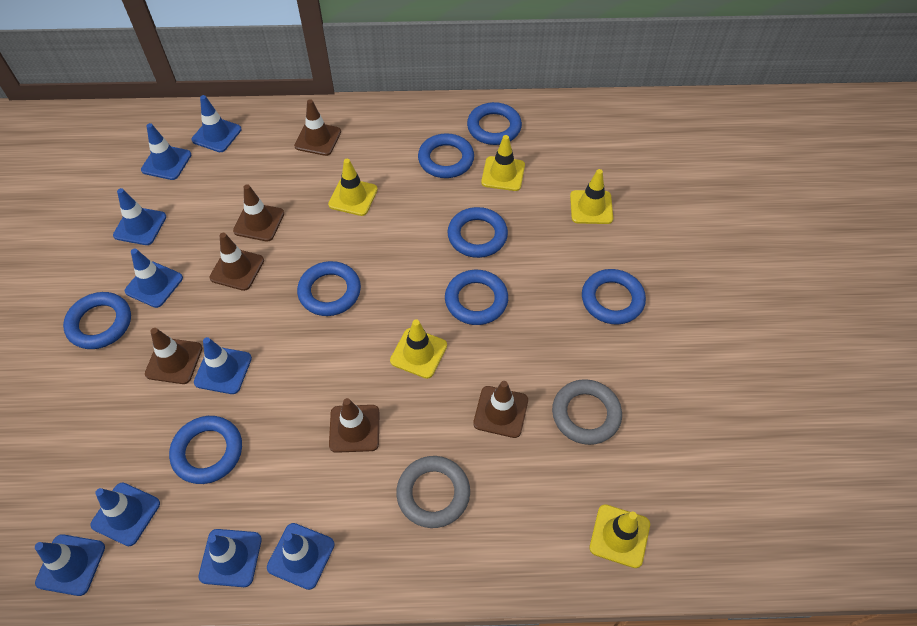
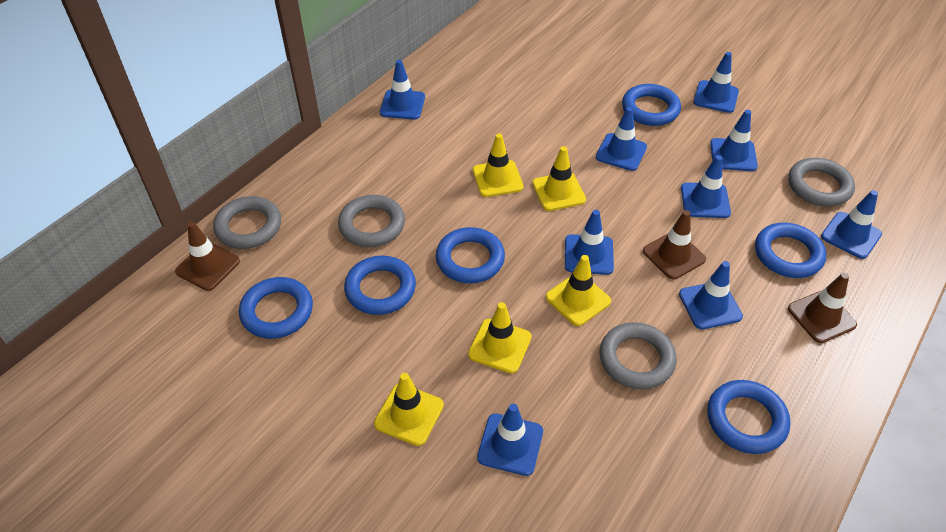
blue ring: [63,292,131,349] [169,416,242,484] [297,261,361,316] [418,133,474,178] [445,270,508,325] [447,207,508,258] [467,102,522,145] [582,269,646,325] = 8 -> [239,277,313,339] [344,256,416,315] [436,227,505,283] [622,84,681,126] [707,380,790,454] [755,223,827,278] = 6
brown traffic cone: [145,328,202,384] [209,233,264,291] [233,184,284,242] [294,99,341,156] [329,398,379,453] [473,381,528,438] = 6 -> [175,221,240,291] [643,210,706,279] [788,273,857,343] = 3
grey ring: [396,456,470,528] [552,379,622,445] = 2 -> [213,196,281,249] [338,195,405,247] [600,322,677,390] [788,158,855,207] = 4

